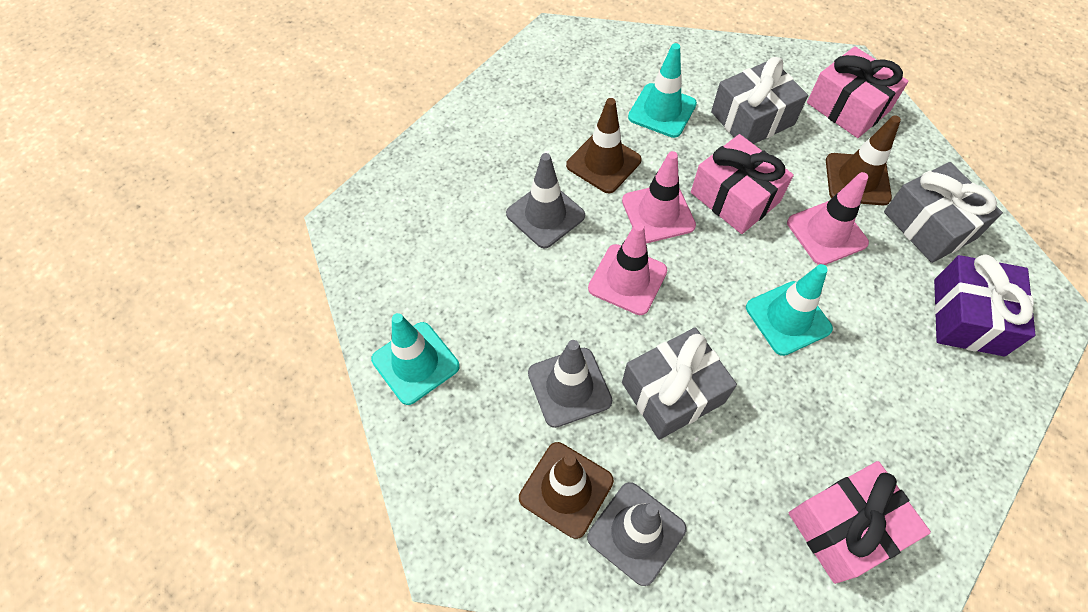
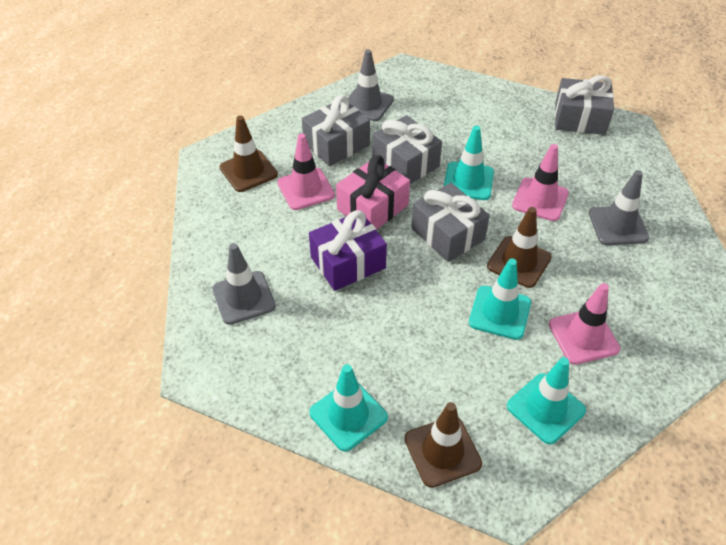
grey gift: [622,327,737,440] [711,57,808,144] [884,162,1003,263] = 3 -> [302,95,370,166] [372,115,442,184] [411,183,490,262] [555,75,614,135] = 4
pink gift: [691,134,794,234] [789,461,931,584] [807,46,909,138] = 3 -> [336,155,410,230] = 1
turquoise traffic cone: [371,313,460,405] [628,43,697,138] [746,264,833,356] = 3 -> [309,364,388,452] [444,126,494,200] [469,258,531,340] [507,357,586,444] = 4

